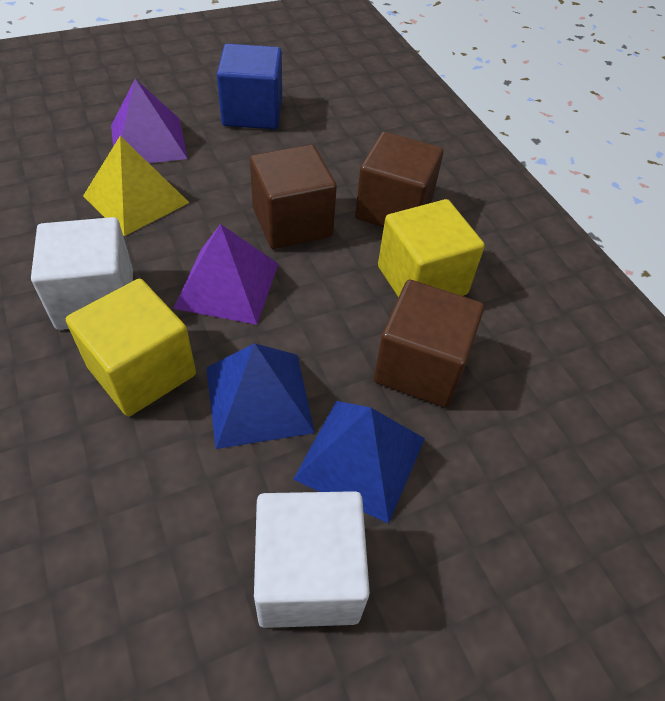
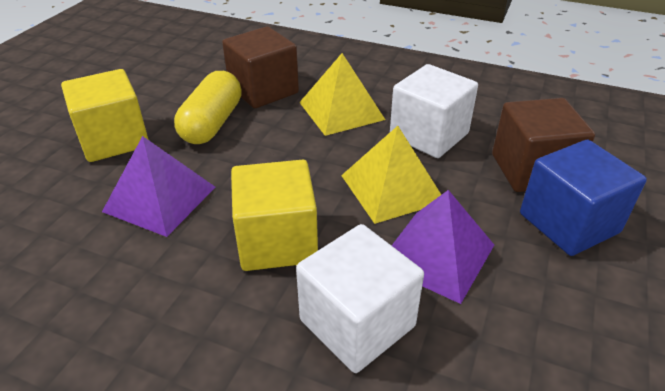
blue pyramid: [206,343,315,449] [293,401,425,524] = 2 -> none = 0
brown cube: [250,145,337,249] [355,132,443,227] [374,279,484,407] = 3 -> [222,26,299,108] [492,98,595,192] = 2
yellow capsule: none = 0 -> [174,71,242,144] = 1
yellow pyramid: [83,136,190,236] = 1 -> [299,53,385,136] [341,126,441,224] = 2

